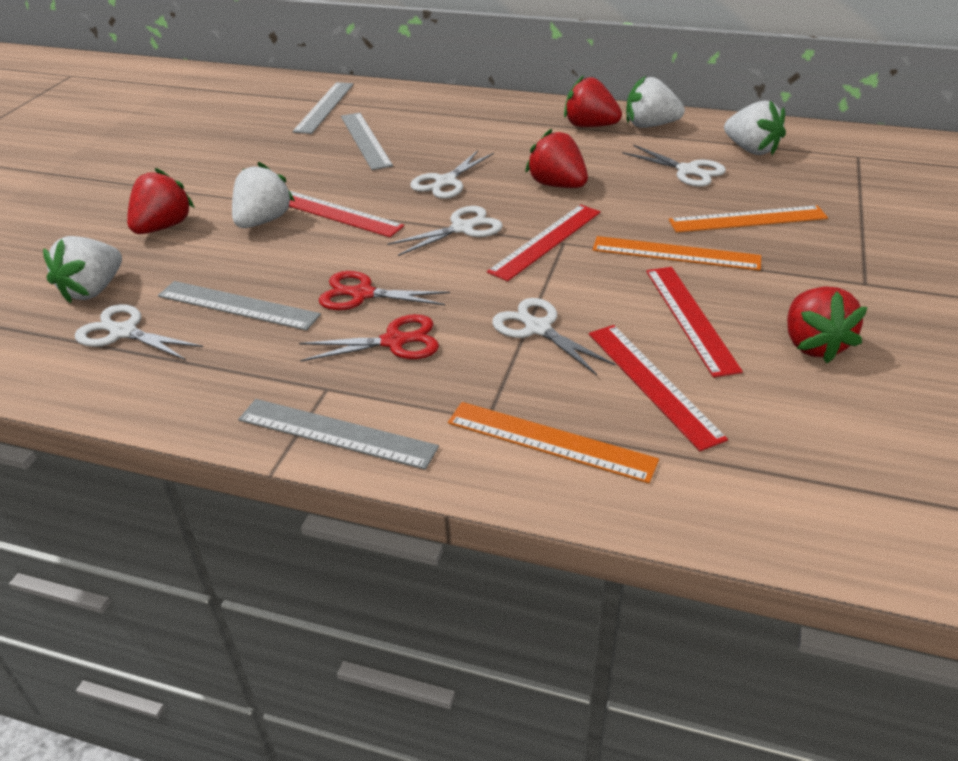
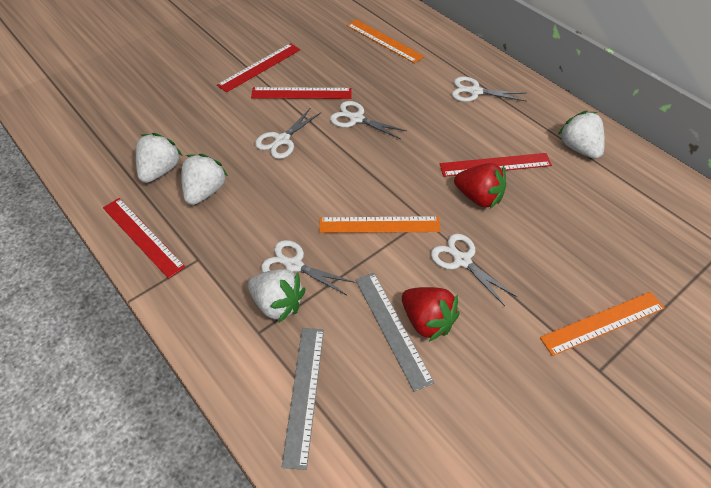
grey ruler: [158,281,321,331] [238,399,439,470] [292,82,354,134] [341,113,393,170] = 4 -> [282,328,324,470] [355,273,434,392] = 2
red scissors: [299,314,439,361] [319,271,450,310] = 2 -> none = 0
red strawberry: [127,168,195,234] [525,128,588,188] [564,75,622,127] [787,286,867,363] = 4 -> [402,287,460,341] [454,163,506,209] = 2

